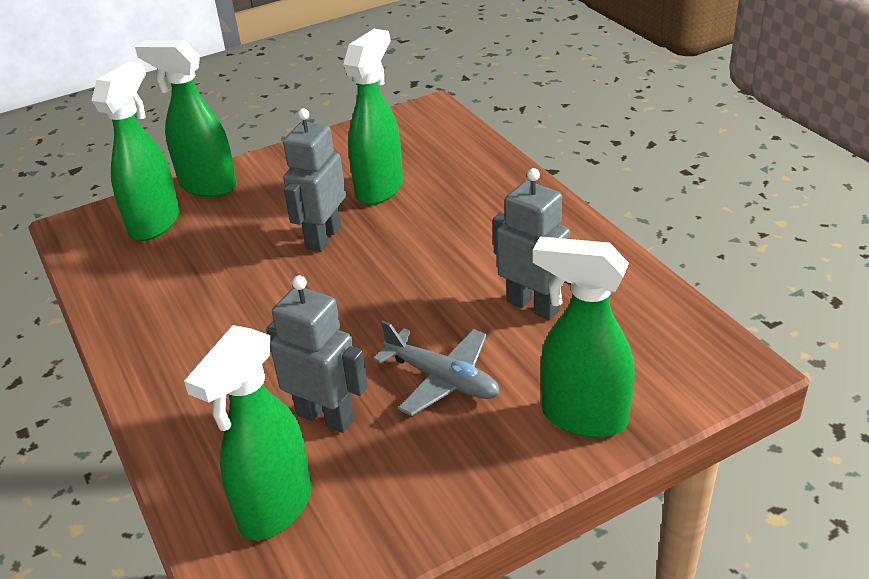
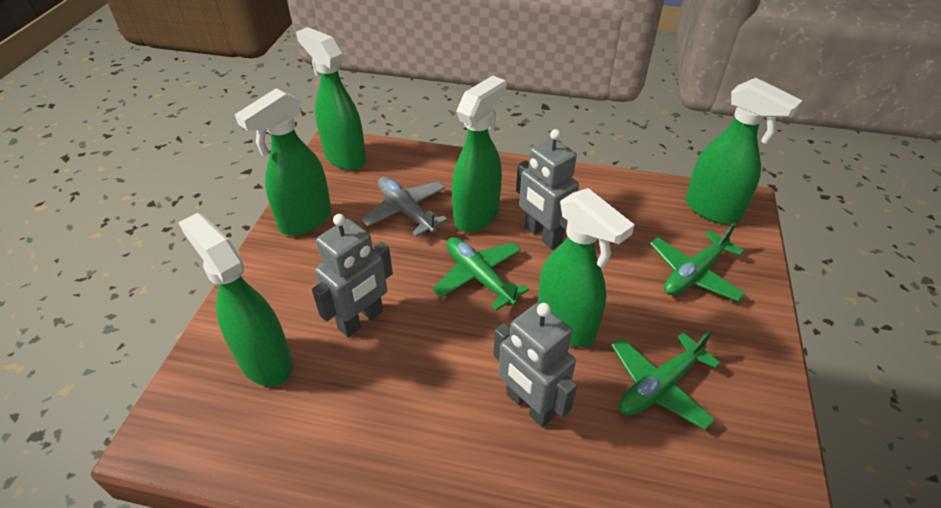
green plane: none = 0 -> [432,237,529,311] [611,330,720,430] [650,223,746,301] = 3
green spray bottle: [92,62,180,241] [135,40,237,197] [184,325,312,540] [343,29,403,205] [533,236,635,438] = 5 -> [178,213,293,386] [235,88,331,236] [296,27,366,170] [452,76,506,232] [538,188,635,347] [686,78,802,224] = 6

